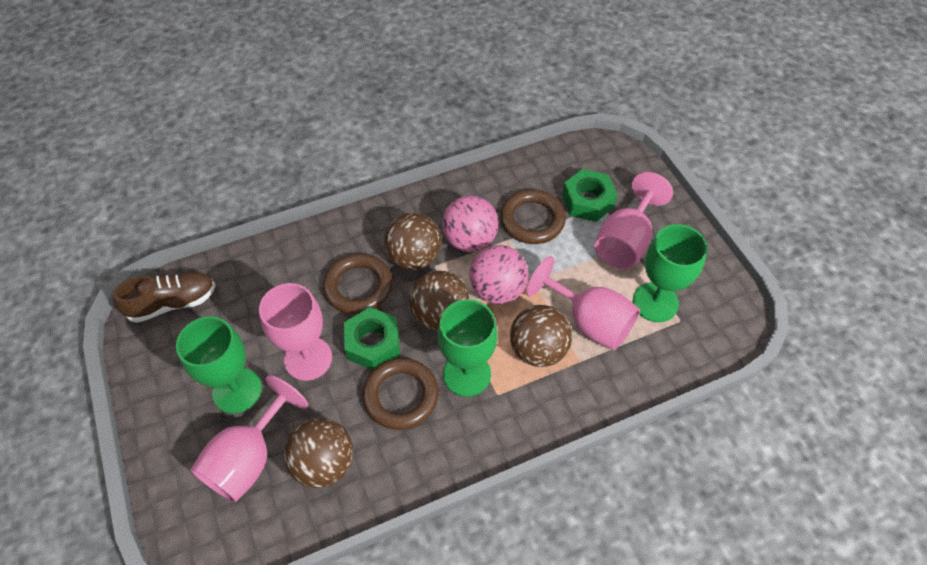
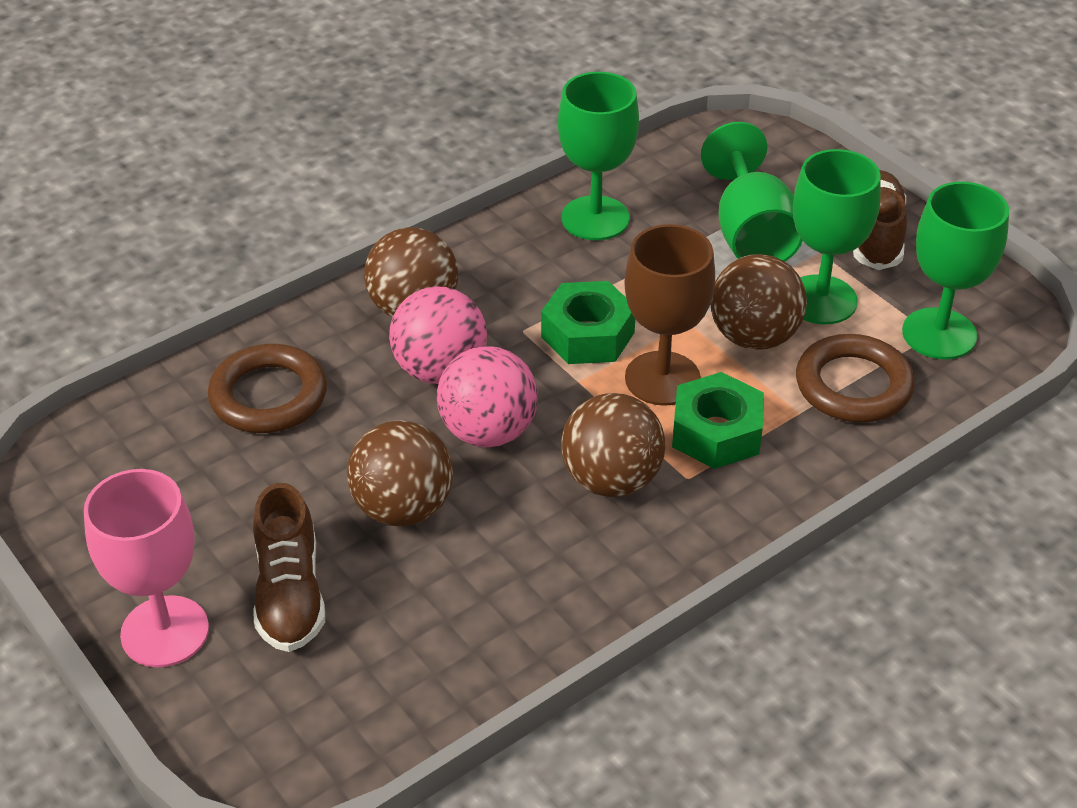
brown goblet: none = 0 -> [624,224,715,406] = 1
brown ring: [323,253,393,315] [362,358,439,430] [500,189,566,244] = 3 -> [208,344,327,433] [796,334,915,422] = 2
brown shoe: [113,272,216,323] = 1 -> [253,483,325,652] [853,170,907,270] = 2
green goblet: [176,316,262,414] [438,299,498,397] [633,224,708,322] = 3 -> [558,72,639,240] [701,122,802,262] [793,149,881,324] [902,182,1009,359] = 4
pink goblet: [190,375,308,502] [259,283,332,381] [526,256,640,351] [594,172,673,269] = 4 -> [84,469,209,667] = 1

